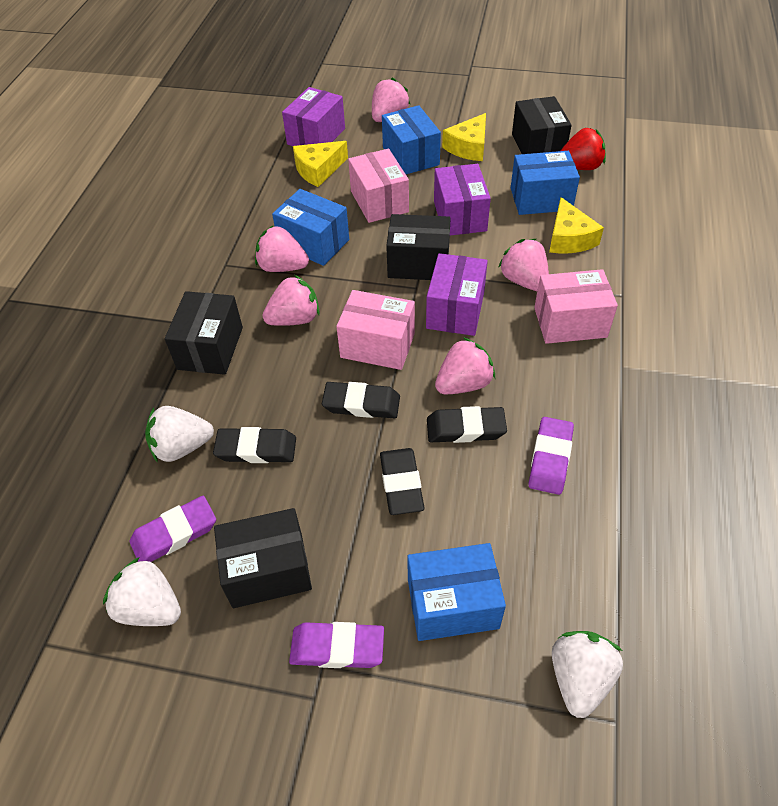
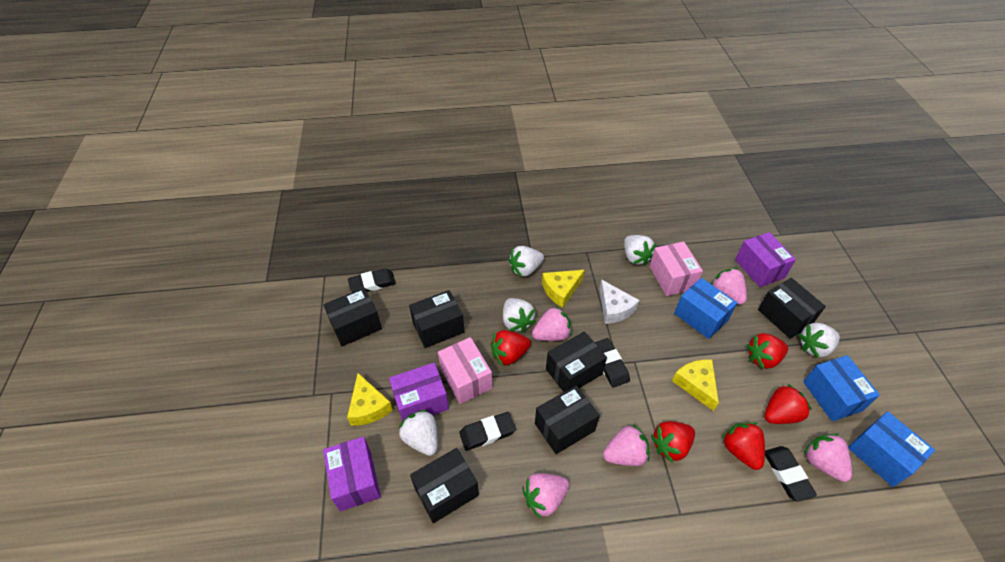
black box: [165,291,243,375] [214,508,312,608] [386,214,451,280] [512,96,572,154] = 4 -> [323,288,382,347] [409,290,464,348] [410,448,479,523] [535,385,600,454] [546,332,607,392] [758,278,826,339] = 6
blue box: [272,189,349,266] [382,105,441,174] [407,543,506,641] [511,151,580,215] = 4 -> [674,278,737,339] [803,355,880,421] [848,411,935,487] = 3
pink box: [336,290,415,370] [348,149,409,223] [534,269,618,344] = 3 -> [438,337,492,404] [649,242,703,296] = 2
purple eraser: [130,496,216,562] [289,622,384,668] [529,417,574,495] = 3 -> none = 0
red strawberry: [561,128,606,170] = 1 -> [491,330,531,366] [651,421,695,463] [722,422,765,470] [747,333,788,369] [764,384,812,424] = 5
white cheese: none = 0 -> [599,279,639,324] = 1
white strawberry: [103,557,181,626] [145,406,214,462] [552,631,623,718] = 3 -> [399,410,438,456] [503,298,536,332] [509,246,544,277] [624,235,656,266] [798,323,840,358] = 5

